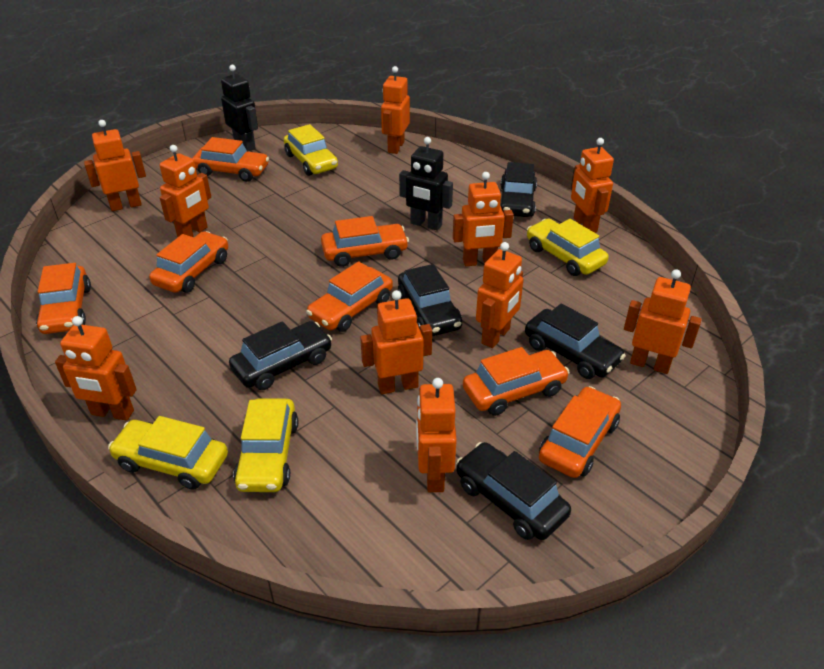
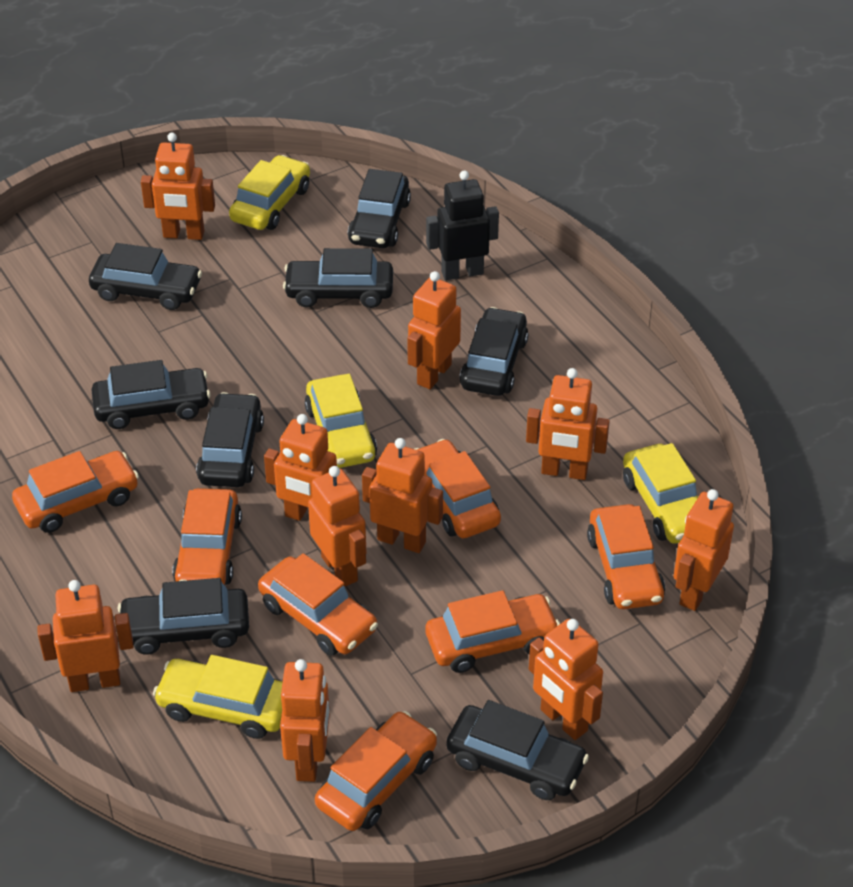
black car: [229,321,332,390] [398,264,462,336] [456,442,571,540] [500,162,537,217] [525,303,626,379] = 5 -> [89,243,202,310] [92,360,211,429] [117,578,249,655] [196,392,264,487] [283,248,393,308] [348,169,411,248] [446,700,589,800] [460,307,528,396] = 8
black robot: [221,65,258,152] [399,137,453,231] = 2 -> [426,171,499,280] = 1

